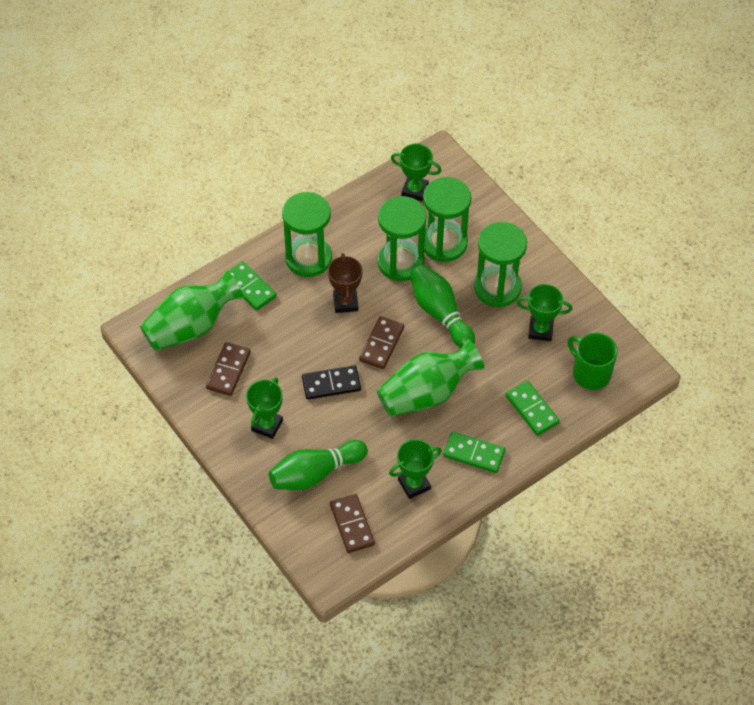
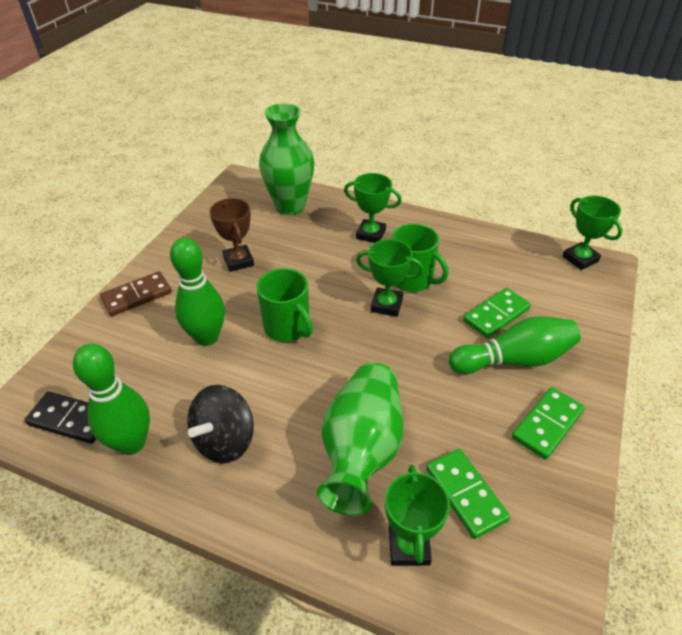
black spinning top: none = 0 -> [187,385,254,463] = 1
brown domino: [206,342,251,396] [330,494,375,553] [359,316,404,369] = 3 -> [100,271,172,316] = 1
green bowling pin: [269,440,368,490] [410,265,475,348] = 2 -> [73,344,150,455] [170,238,225,346] [449,316,581,374] = 3
green hourglass: [282,192,332,277] [378,196,426,281] [423,177,471,262] [474,222,527,307] = 4 -> none = 0
green mug: [568,333,617,390] = 1 -> [257,268,313,342] [392,223,449,292] = 2

